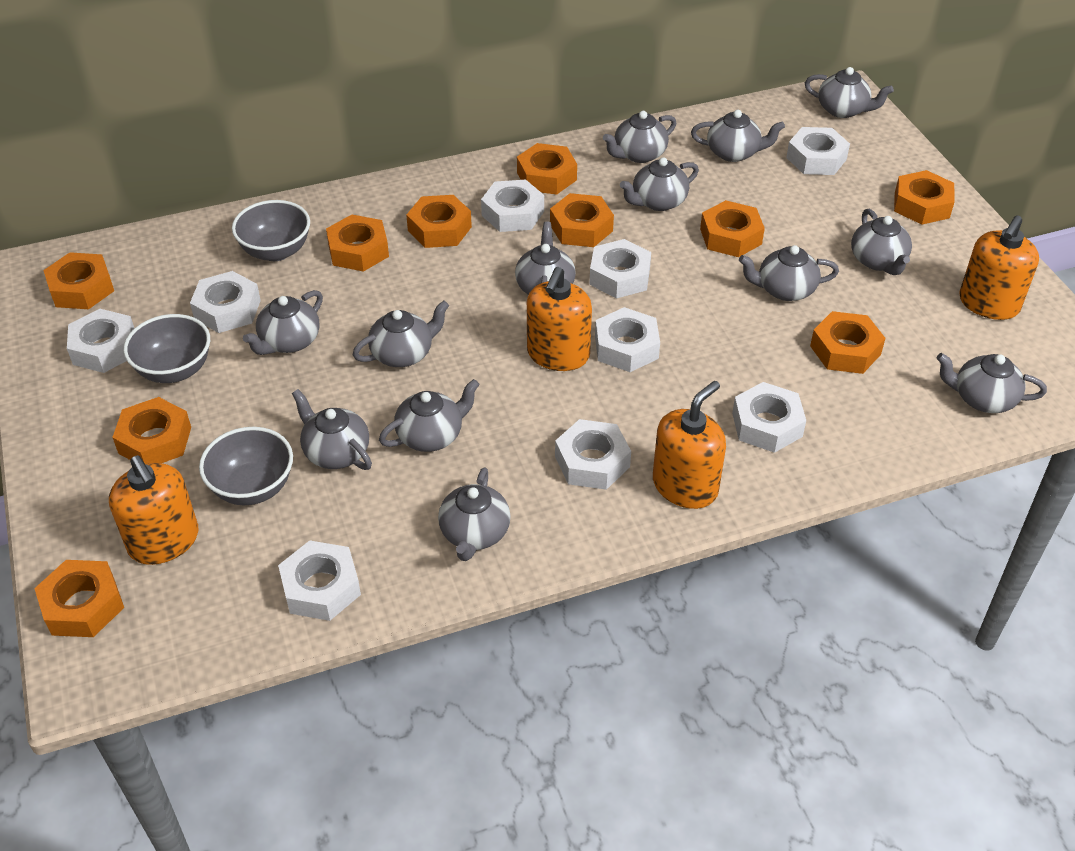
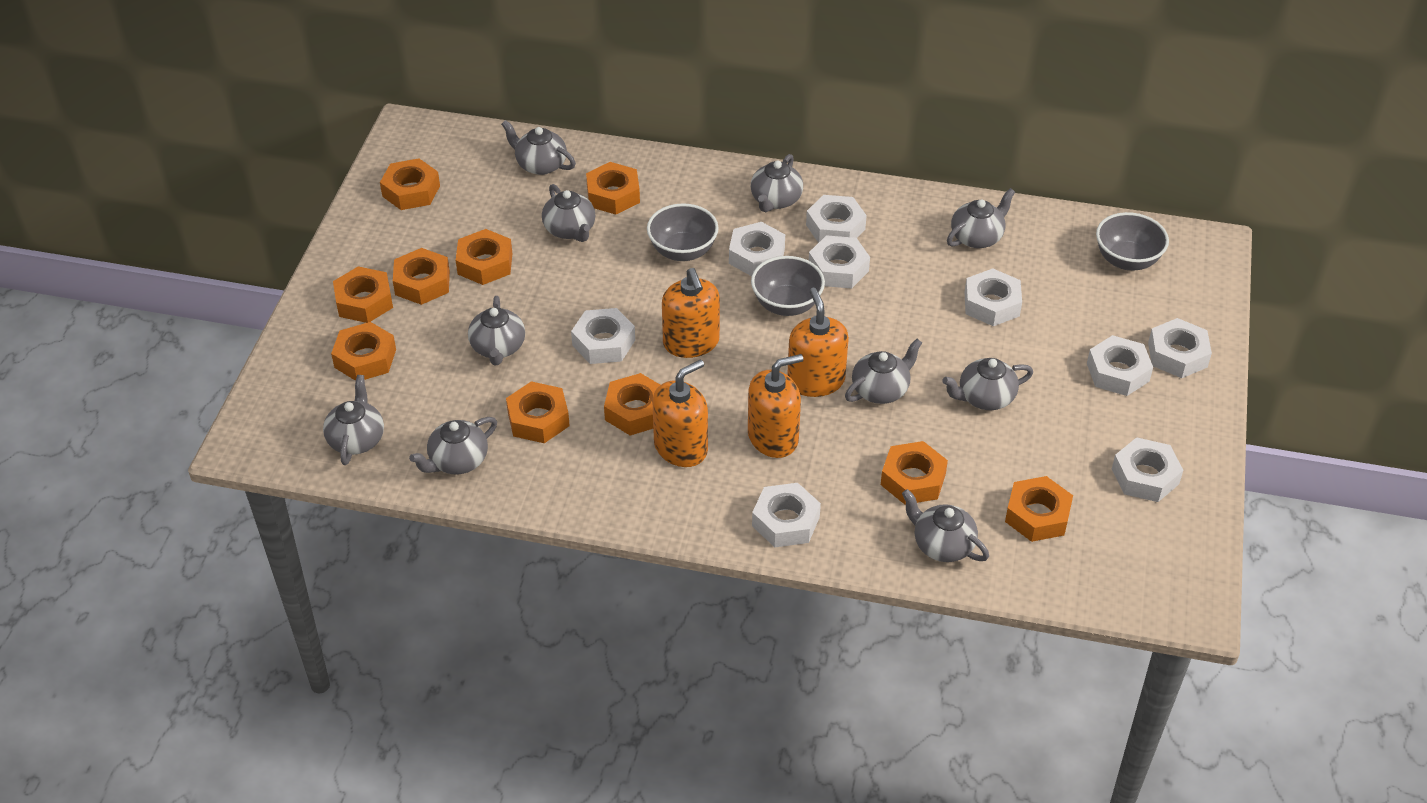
grey teapot: [243,290,323,355] [292,389,372,470] [353,301,449,367] [379,379,480,452] [438,467,511,561] [515,222,576,295] [603,111,677,163] [620,157,699,211] [691,110,785,162] [739,245,839,301] [805,67,894,118] [851,209,912,275] [936,353,1047,413] = 13 -> [323,375,384,465] [409,417,497,474] [468,296,525,365] [501,120,576,175] [542,184,595,242] [751,154,803,212] [845,339,922,404] [902,489,989,562] [942,358,1033,410] [947,188,1015,248] = 10

